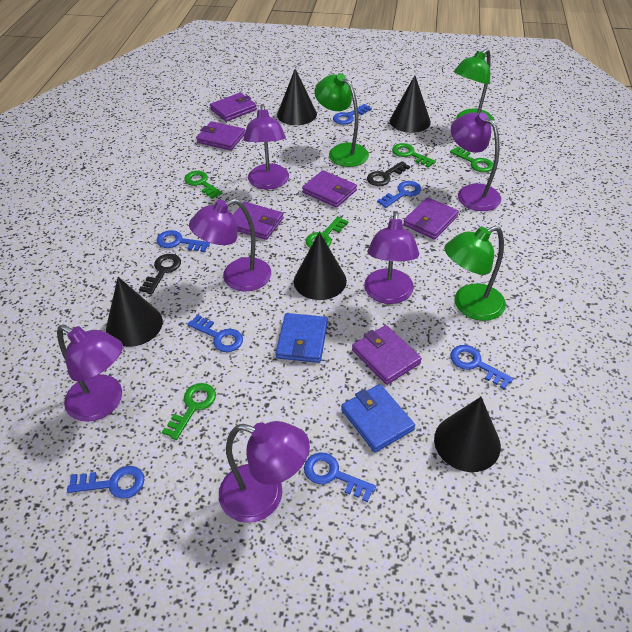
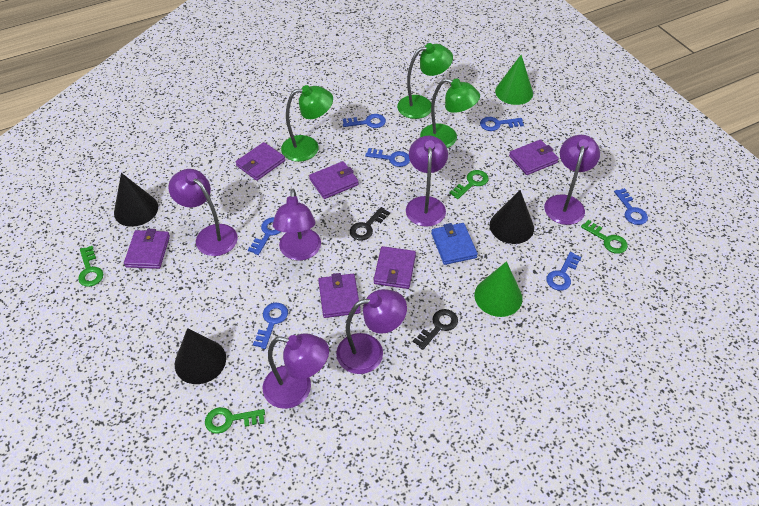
black cone: [106,277,163,347] [277,69,317,125] [294,232,347,300] [390,75,431,133] [434,397,501,472] = 5 -> [114,173,158,227] [175,328,226,384] [490,190,534,244] = 3
blue wallet: [276,313,328,363] [341,384,415,453] = 2 -> [431,223,478,265] = 1
green cone: none = 0 -> [474,261,523,317] [495,55,533,105] = 2
green key: [162,383,216,440] [184,171,222,199] [306,217,348,248] [392,143,436,168] [450,147,493,172] = 5 -> [78,246,103,287] [205,407,265,434] [449,170,489,199] [581,220,628,254] = 4

